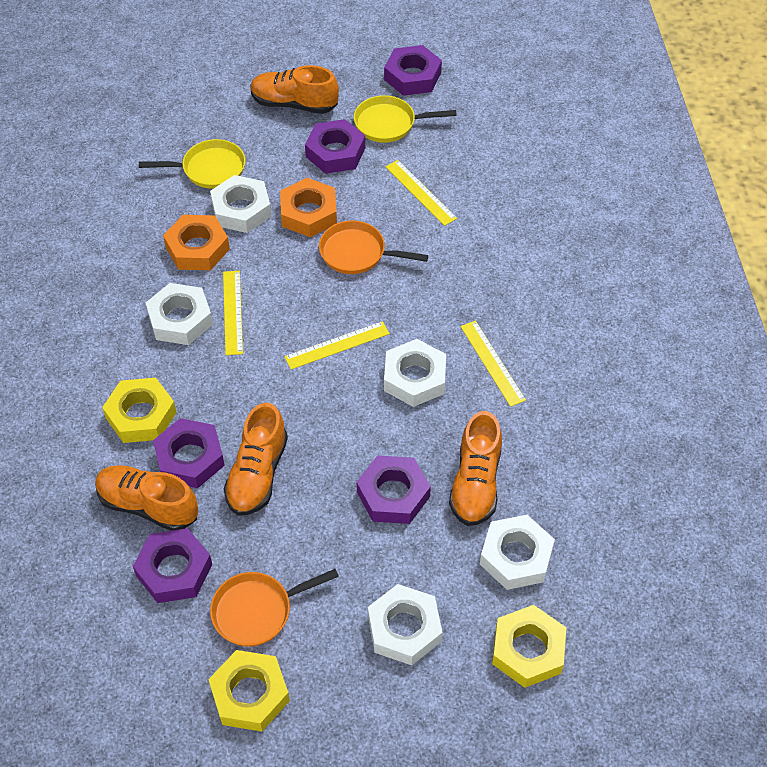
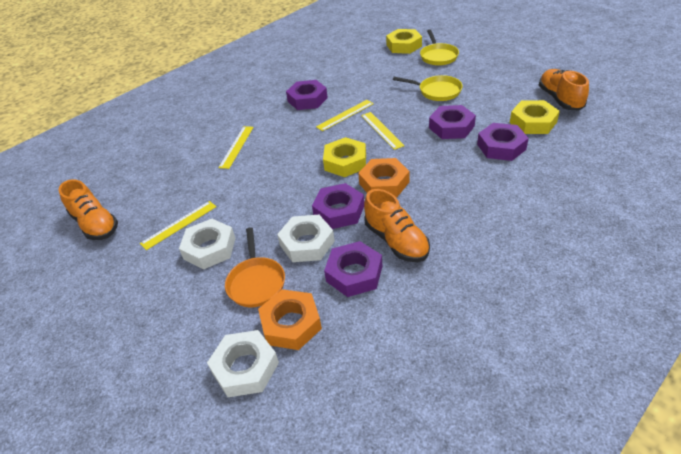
orange pan: [210,569,339,647] [319,221,428,274] = 2 -> [225,227,285,307] = 1
orange shoe: [95,465,198,531] [223,403,288,516] [251,65,339,114] [449,411,502,526] = 4 -> [59,179,118,240] [364,189,430,262] [539,69,589,110] = 3
white nut: [146,283,213,345] [210,175,271,233] [368,584,443,666] [384,339,446,407] [480,515,555,590] = 5 -> [179,219,235,269] [207,330,279,397] [277,215,335,262] = 3

